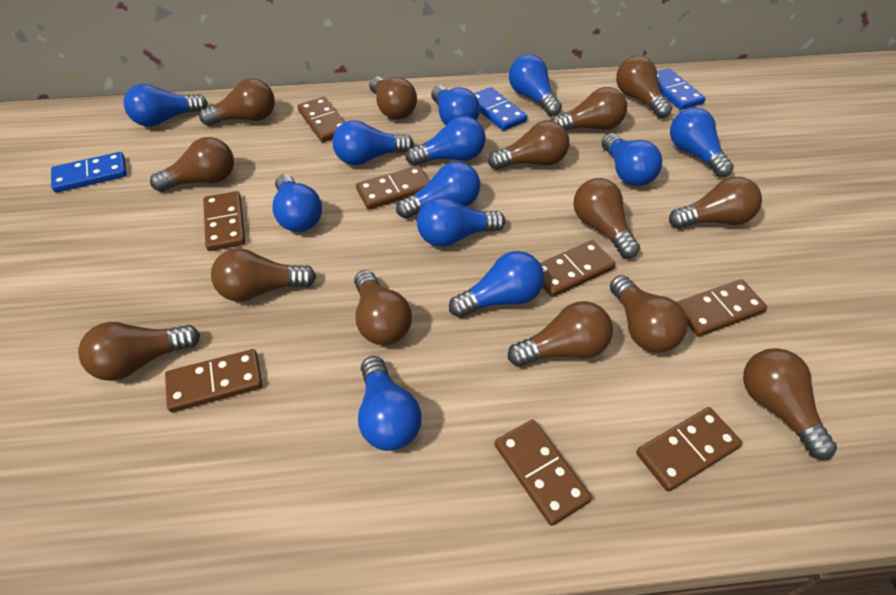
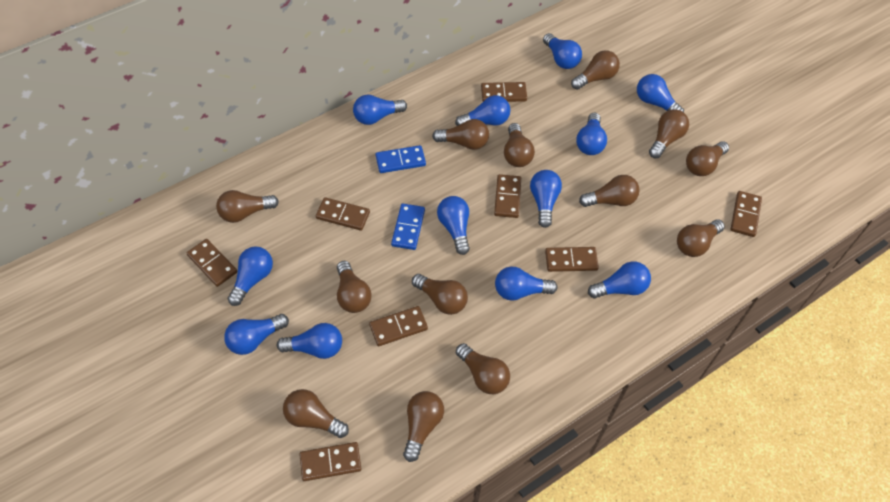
blue domino: [51,152,127,193] [474,87,527,131] [657,68,706,110] = 3 -> [375,145,426,173] [391,203,425,250] = 2
brown light bulb: [78,322,200,381] [150,137,234,192] [199,78,275,126] [211,249,316,302] [354,270,412,345] [369,76,417,119] [488,121,569,170] [508,301,613,367] [550,87,627,130] [574,178,640,258] [610,275,688,353] [616,56,672,118] [669,177,762,229] [743,348,837,460] = 14 -> [216,190,279,223] [283,389,349,438] [337,261,371,313] [403,391,444,462] [412,274,468,315] [432,119,489,150] [456,343,510,394] [504,123,535,167] [571,50,620,90] [579,175,640,207] [649,109,689,158] [677,219,725,257] [686,141,729,176] = 13

